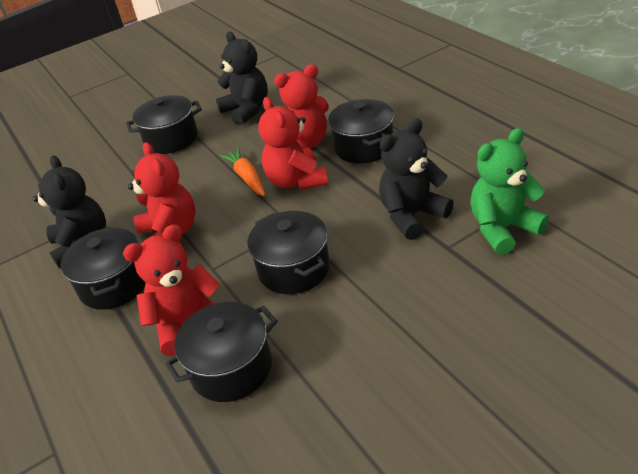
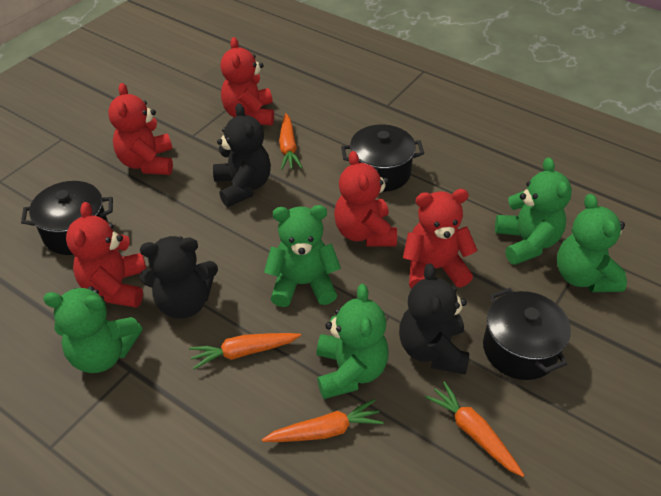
black pot: [61,227,146,310] [126,95,202,154] [165,302,278,402] [247,211,330,294] [328,99,394,164] = 5 -> [21,181,113,255] [341,125,424,192] [483,288,571,380] = 3
green teddy bear: [470,128,549,255] = 1 -> [43,286,143,373] [264,205,341,307] [316,284,389,399] [495,158,572,265] [557,194,627,292] = 5
orange carrot: [220,148,265,196] = 1 -> [189,333,301,370] [262,399,384,442] [279,113,302,170] [425,381,524,477] = 4
red teddy bear: [123,224,221,356] [128,142,196,242] [258,97,328,190] [274,64,329,149] = 4 -> [66,202,146,308] [108,83,173,175] [220,37,274,125] [334,151,397,246] [403,189,478,289] = 5

